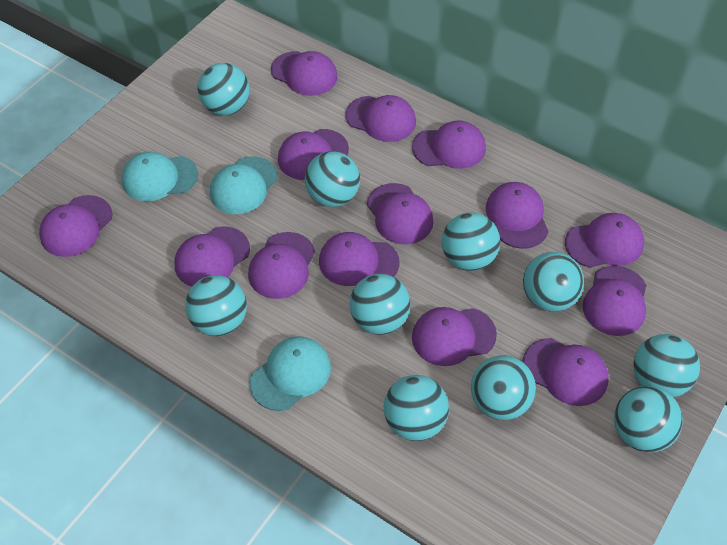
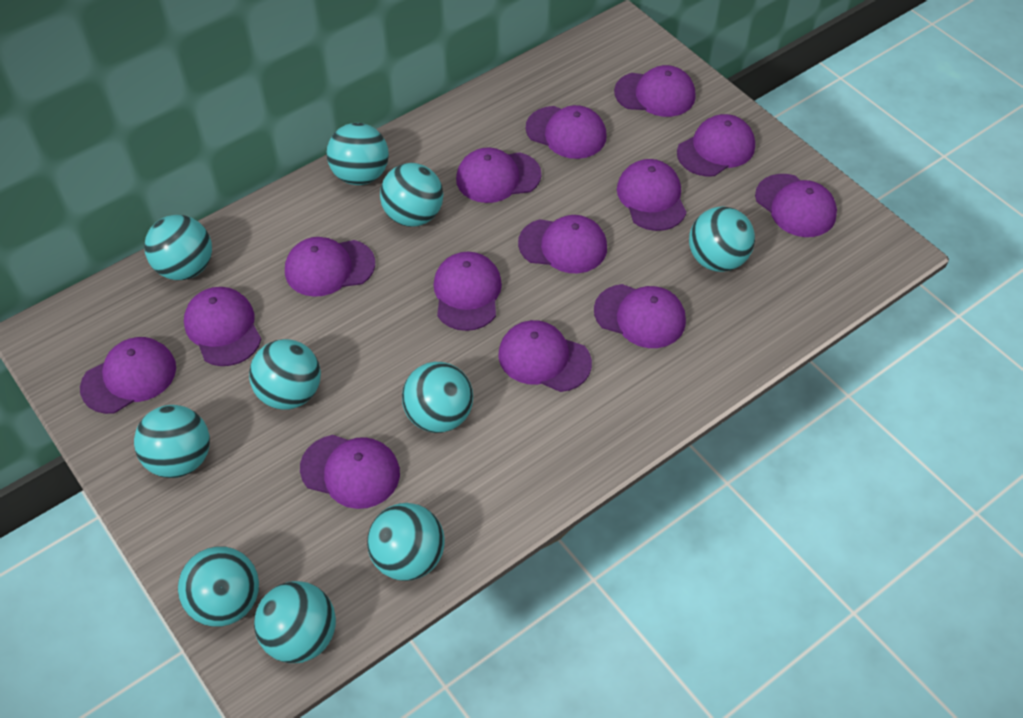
turquoise cap: [121,152,198,201] [210,156,278,214] [249,336,331,411] = 3 -> none = 0

